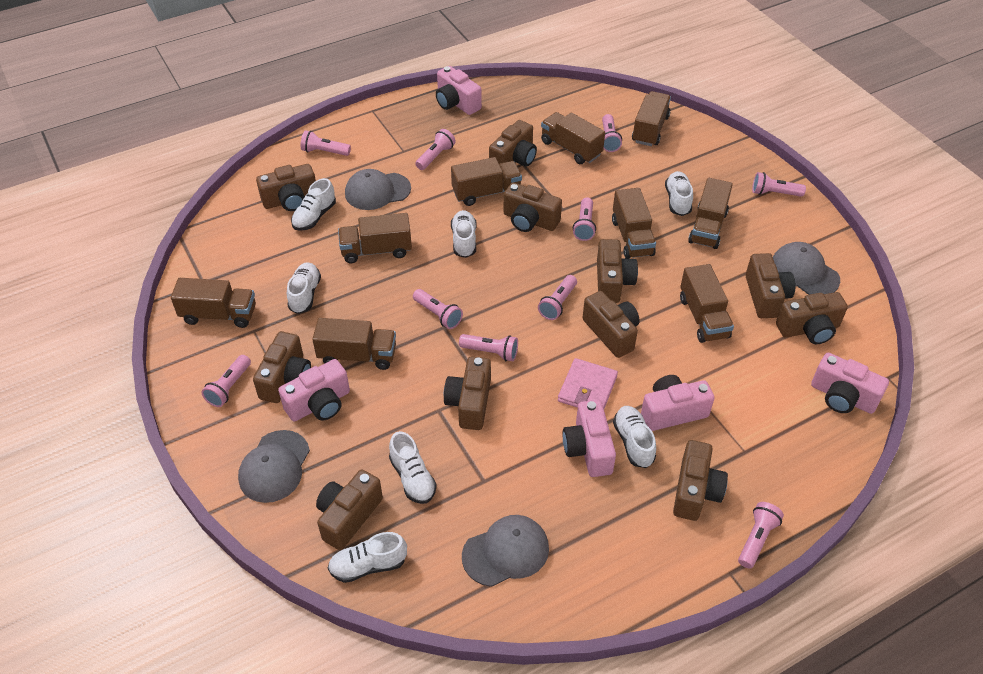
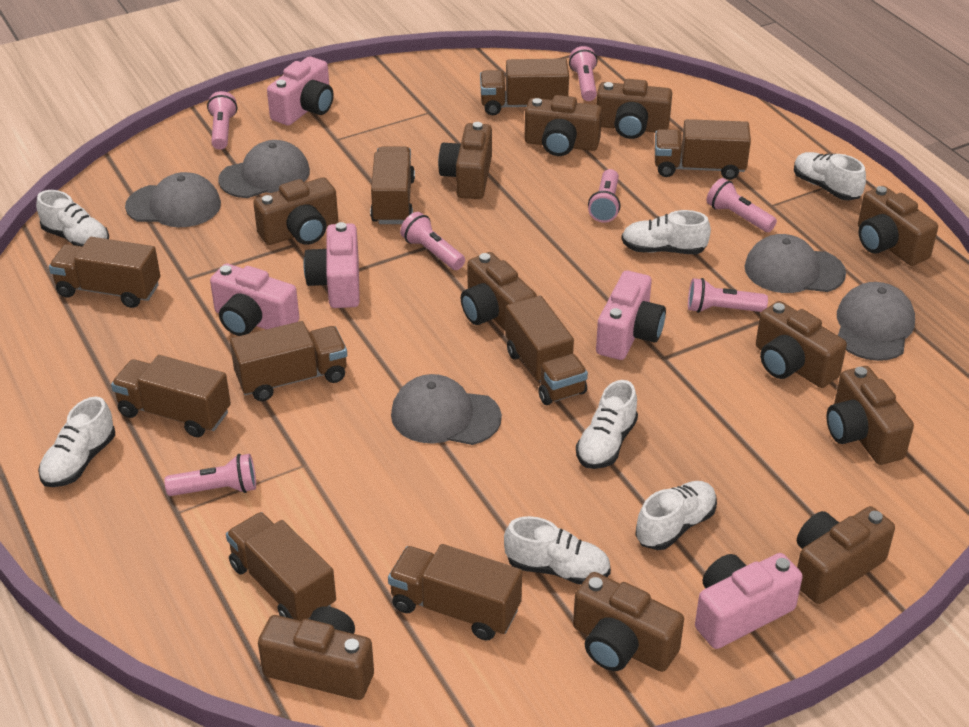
grey cap: [238,430,310,503] [345,169,411,210] [462,515,549,587] [773,242,840,295] = 4 -> [125,172,221,227] [218,140,310,198] [391,374,502,445] [744,234,846,293] [837,282,915,361] = 5
pink flashlight: [201,355,251,407] [300,130,351,156] [413,289,463,329] [415,129,456,170] [459,334,518,361] [538,275,577,320] [573,197,596,241] [602,114,622,152] [738,502,784,569] [752,172,806,197] = 10 -> [165,454,256,496] [207,91,237,150] [400,212,465,270] [569,46,598,101] [588,169,620,222] [688,278,768,313] [707,178,777,232] = 7
pink wallet: [558,358,618,409] = 1 -> none = 0

